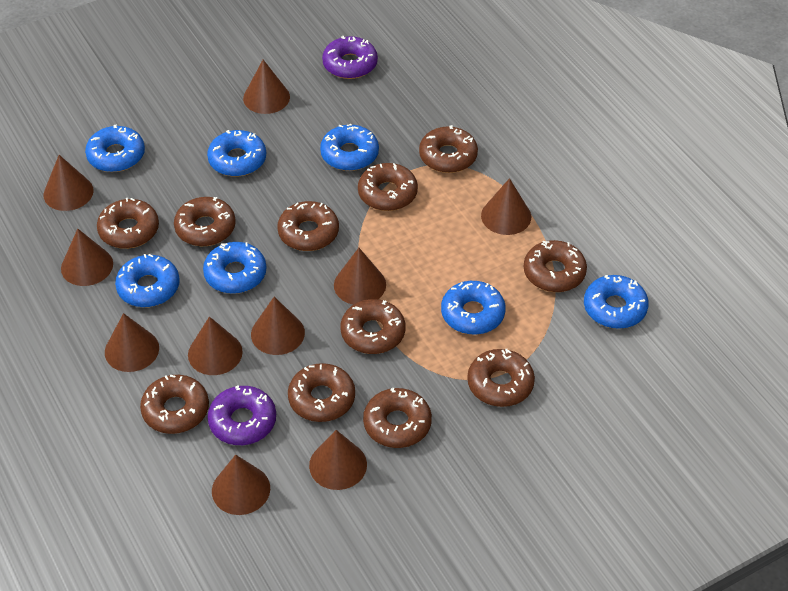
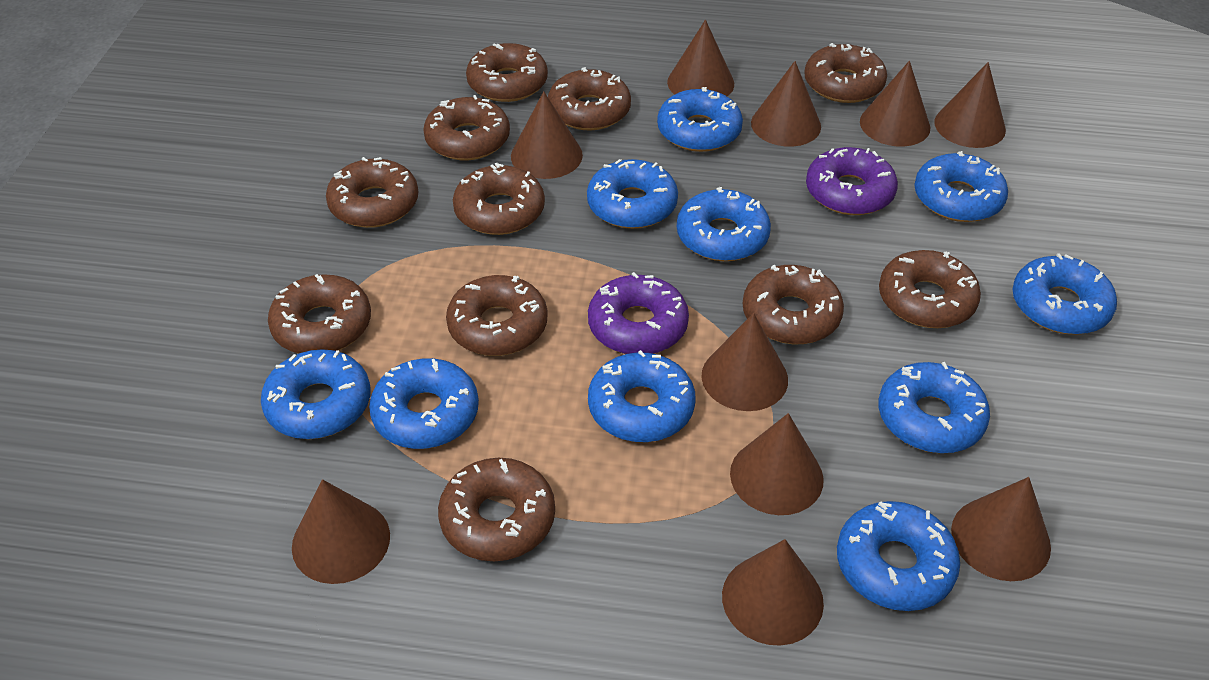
blue donut: [85,124,145,172] [115,254,180,307] [203,242,267,294] [207,130,266,177] [320,124,379,171] [441,281,506,335] [584,275,649,329] = 7 -> [261,349,371,439] [369,358,479,449] [587,159,678,229] [588,350,695,442] [657,87,743,152] [677,187,771,261] [837,501,960,611] [879,362,990,453] [914,151,1008,222] [1012,253,1117,335] = 10

